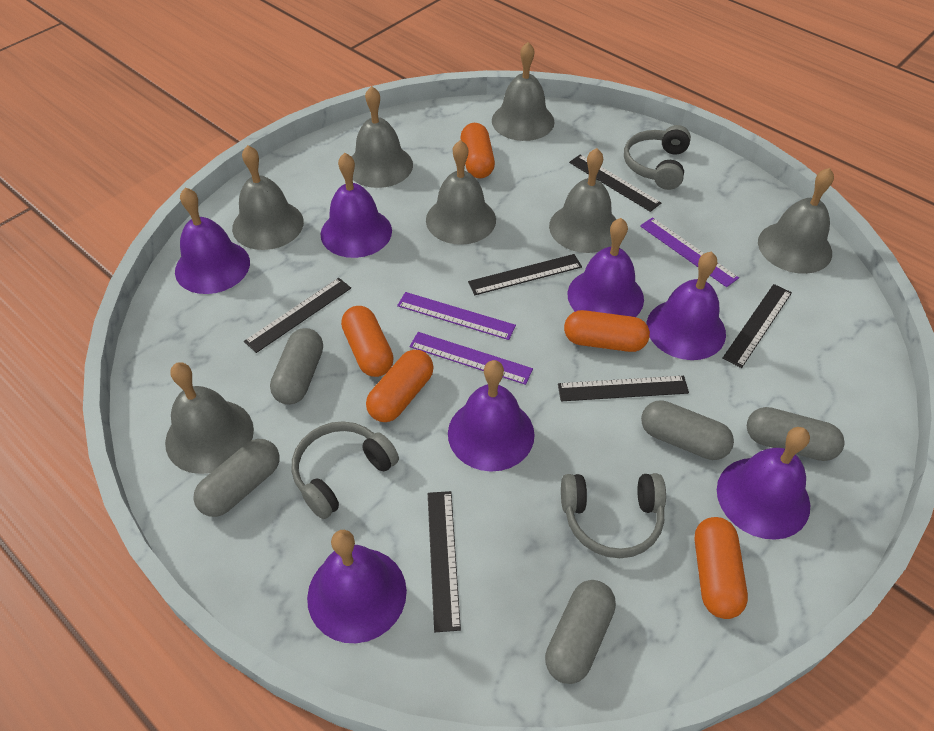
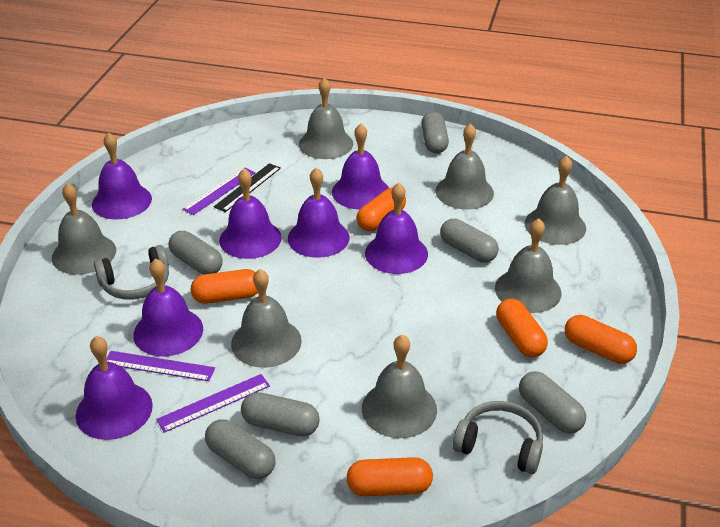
black ruler: [244,278,351,353] [428,491,461,632] [468,254,582,295] [558,376,689,401] [569,154,661,212] [722,284,792,368] = 6 -> [214,163,281,212] = 1
grey capsule: [193,439,280,517] [270,328,323,405] [545,580,616,684] [641,400,734,460] [747,407,845,461] = 5 -> [168,231,223,275] [205,419,275,479] [241,392,320,437] [421,111,449,154] [440,219,499,263] [519,371,586,434] = 6
grey headphones: [292,421,399,519] [561,473,666,558] [624,125,691,190] = 3 -> [94,245,169,300] [453,401,543,474] = 2

